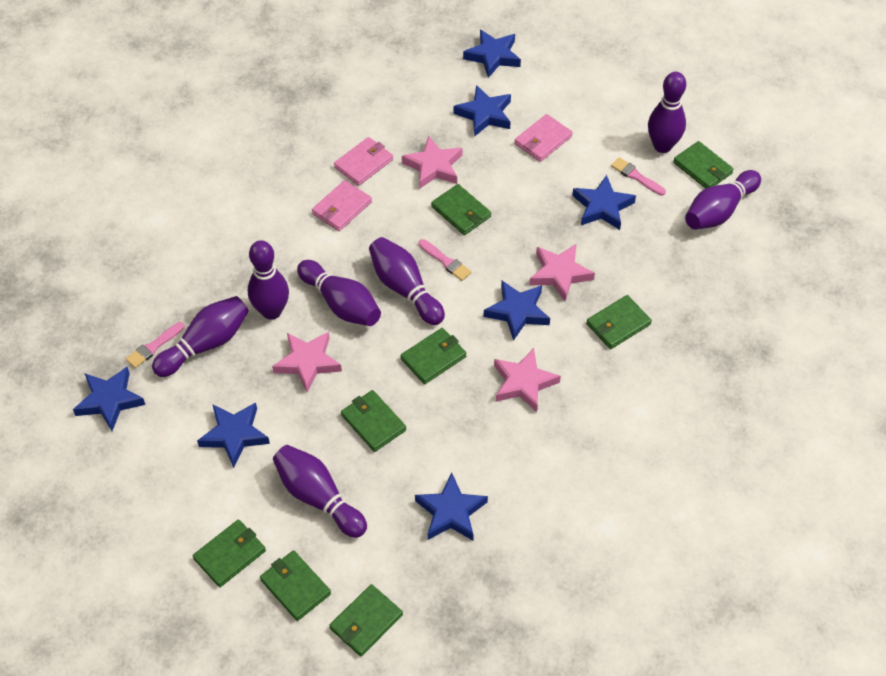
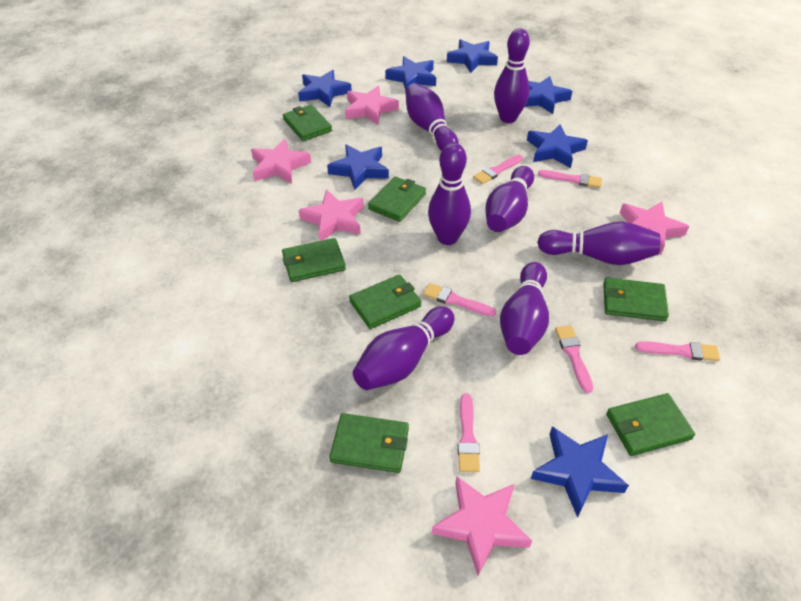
green wallet: [193,520,266,587] [260,550,331,621] [329,584,403,657] [341,390,406,452] [401,328,467,384] [431,184,491,235] [586,295,652,349] [673,141,734,189] = 8 -> [282,238,346,282] [283,105,332,141] [329,413,409,473] [349,274,421,329] [368,177,426,222] [603,278,669,321] [606,393,695,456] = 7
pink brush: [126,322,184,368] [419,239,472,281] [611,157,666,196] = 3 -> [423,283,496,317] [458,393,480,472] [473,155,523,184] [538,170,602,188] [555,325,593,393] [635,341,720,361] = 6
pink star: [272,332,342,392] [402,135,463,189] [494,348,561,412] [529,244,595,301] = 4 -> [251,139,311,184] [299,189,364,241] [345,86,399,125] [432,476,532,576] [620,202,689,254] = 5
pink wallet: [312,180,372,231] [334,137,393,186] [515,114,573,162] = 3 -> none = 0

